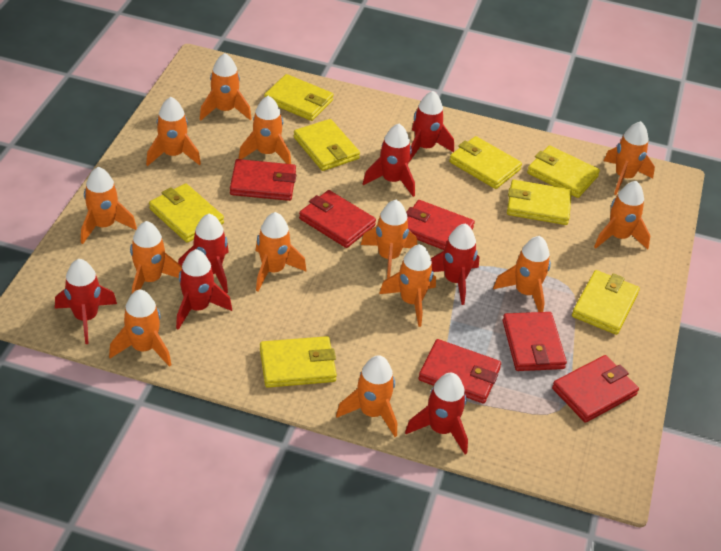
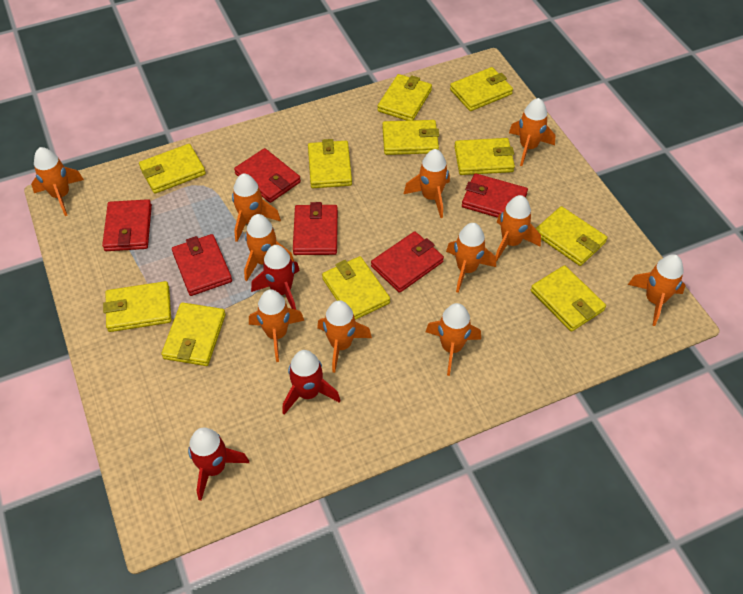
orange rocket: [81,167,137,244] [109,290,171,367] [130,221,182,293] [146,97,201,166] [200,53,252,120] [238,96,291,164] [256,212,306,292] [336,355,397,437] [361,200,417,279] [379,244,436,327] [493,236,551,312] [594,181,651,249] [604,121,655,195] = 13 -> [31,147,84,216] [232,174,281,242] [244,214,294,281] [249,289,304,362] [317,300,372,373] [404,149,450,218] [426,303,481,376] [446,223,496,293] [496,195,541,262] [509,98,556,166] [628,254,686,326] = 11
red rocket: [55,259,117,344] [176,249,232,330] [178,214,229,293] [363,124,415,197] [405,373,468,454] [409,91,454,162] [431,224,479,305] = 7 -> [188,428,249,501] [251,245,300,310] [282,350,341,415] = 3
yellow wallet: [149,183,224,243] [260,336,337,388] [264,74,334,121] [294,119,360,171] [449,136,522,189] [507,180,572,225] [527,145,600,198] [572,270,640,335] = 8 -> [103,281,171,332] [139,144,206,194] [161,302,226,366] [308,139,352,188] [322,256,390,320] [377,74,432,121] [382,120,439,155] [450,67,513,111] [454,138,515,175] [531,265,606,332] [536,206,607,266] = 11

